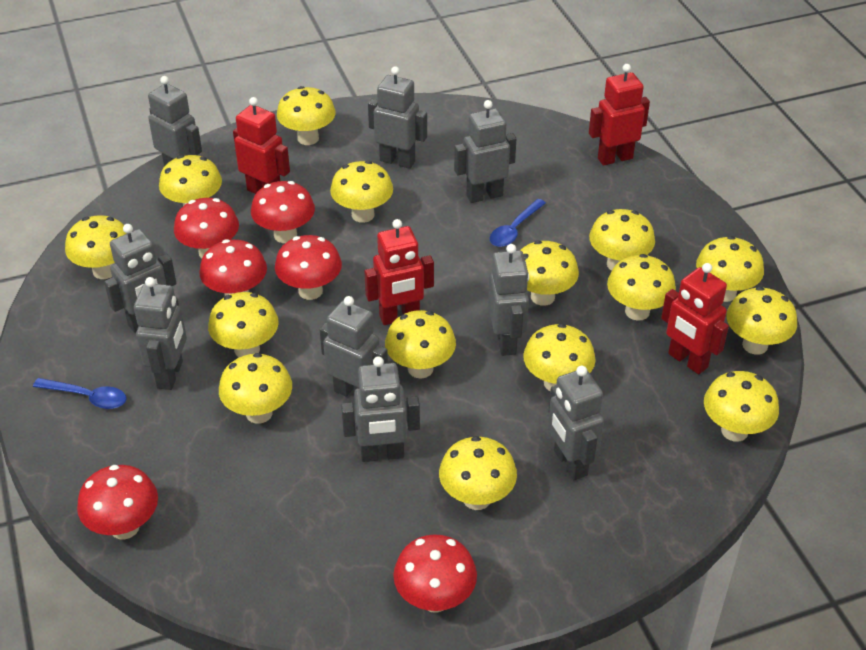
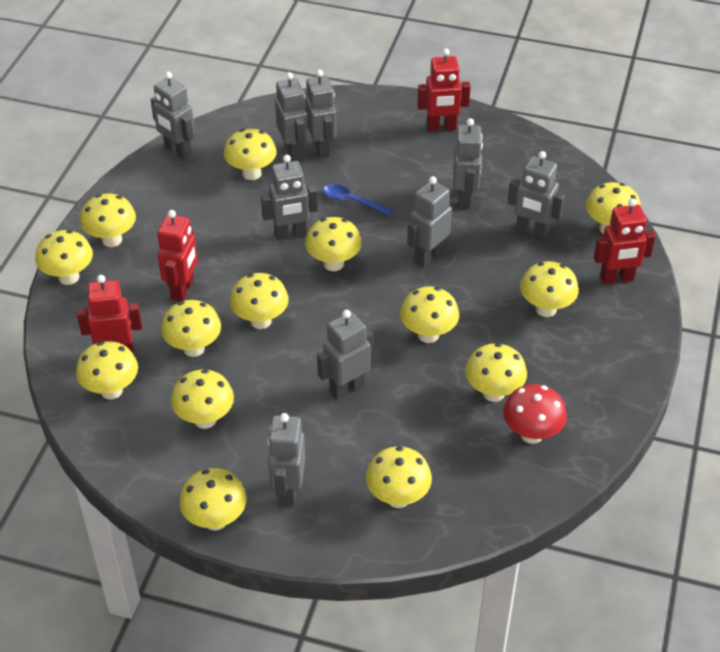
blue spoon: [33,378,127,409] [490,199,546,247] = 2 -> [323,184,393,216] = 1
red mushroom: [77,465,158,540] [174,198,239,258] [199,239,267,296] [251,181,315,243] [275,235,342,300] [393,534,477,613] = 6 -> [503,384,567,444] = 1
yellow mushroom: [65,215,127,279] [159,155,222,206] [208,292,279,357] [219,353,292,424] [277,86,336,145] [330,161,393,223] [385,310,456,378] [439,436,517,510] [520,240,579,306] [523,324,596,391] [589,209,655,270] [607,254,676,321] [696,236,764,302] [704,371,779,442] [726,287,797,355] = 15 -> [35,230,93,285] [76,341,138,400] [80,194,136,247] [161,300,221,357] [171,369,234,429] [179,468,247,531] [224,129,277,180] [230,273,289,329] [305,217,362,271] [366,446,432,508] [400,286,459,343] [465,343,527,402] [520,261,579,317] [586,182,641,234] = 14

